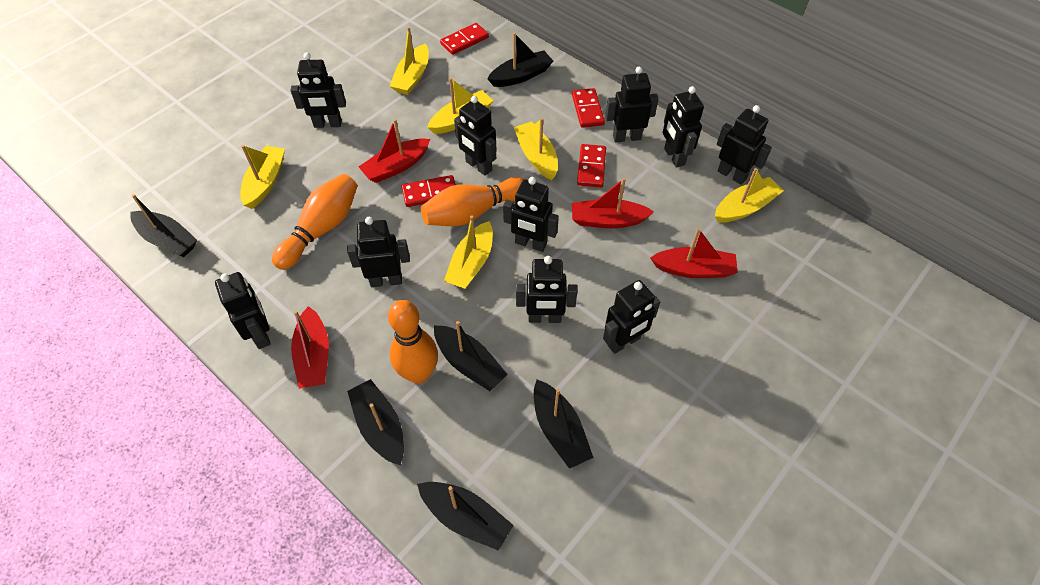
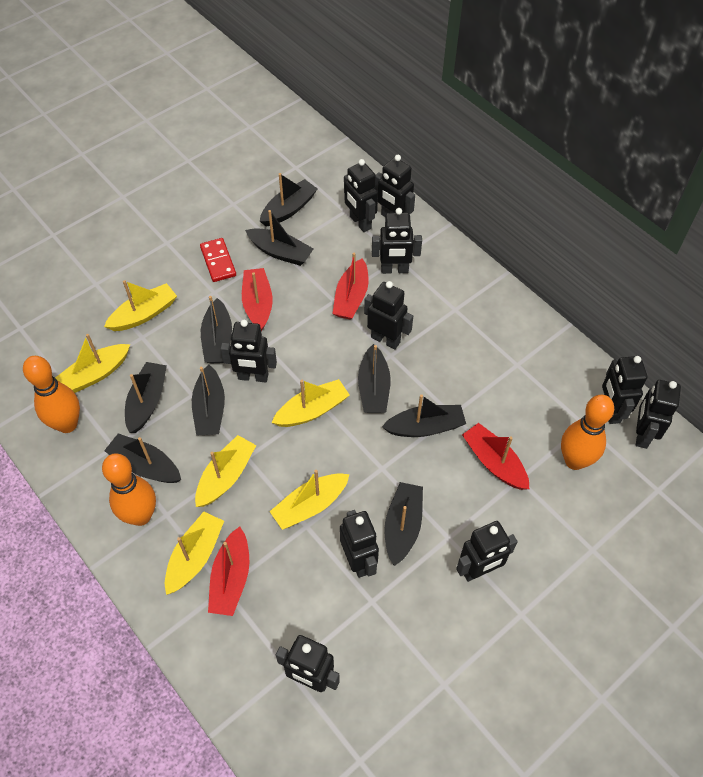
black boat: [130,194,197,257] [347,379,404,465] [417,482,513,551] [434,321,508,391] [487,33,553,87] [534,380,594,469] = 6 -> [104,433,181,483] [125,362,167,433] [192,364,225,435] [201,296,232,363] [245,210,314,266] [260,173,318,227] [358,344,391,413] [382,394,466,437] [384,482,423,566] = 9
red domino: [401,175,456,207] [440,23,489,55] [572,88,605,128] [577,144,606,187] = 4 -> [200,238,236,282] = 1

